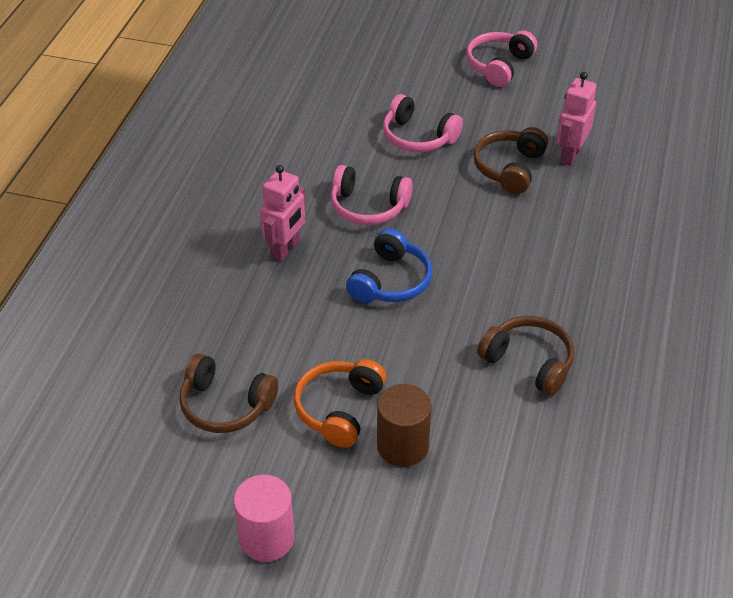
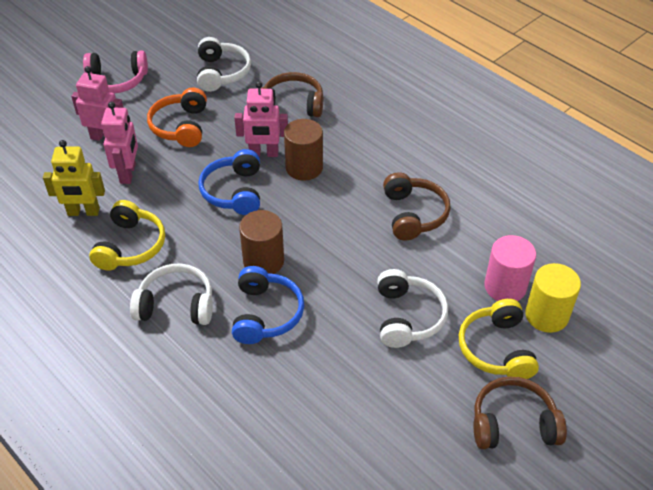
blue headphones: [346,228,432,303] = 1 -> [198,149,260,215] [232,266,304,344] = 2
brown cylinder: [377,384,432,467] = 1 -> [239,210,284,274] [284,119,323,181] = 2
pink headphones: [331,165,413,225] [383,94,463,152] [466,30,537,87] = 3 -> [83,51,148,93] = 1
pink robot: [260,165,306,262] [557,72,597,166] = 2 -> [71,66,124,141] [101,102,138,184] [234,81,288,157] = 3
white headphones: none = 0 -> [130,263,213,325] [197,37,251,92] [377,269,448,348] = 3
yellow cylinder: none = 0 -> [525,263,581,333] = 1
yellow headphones: none = 0 -> [89,200,165,271] [459,299,539,379] = 2
yellow robot: none = 0 -> [43,140,105,216] = 1

